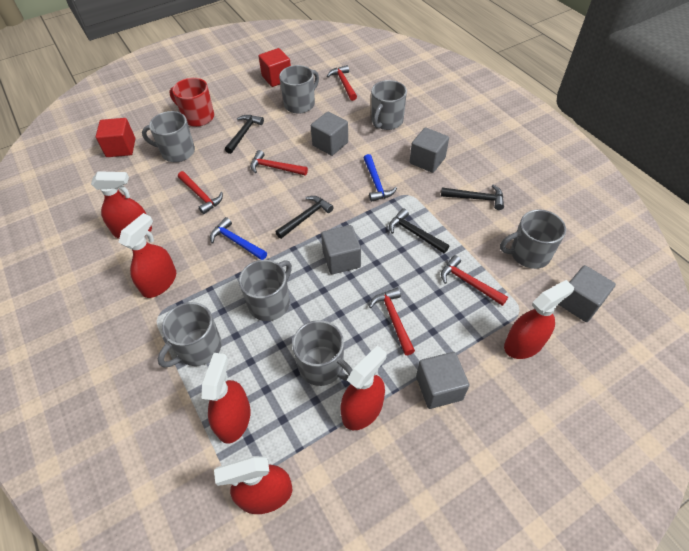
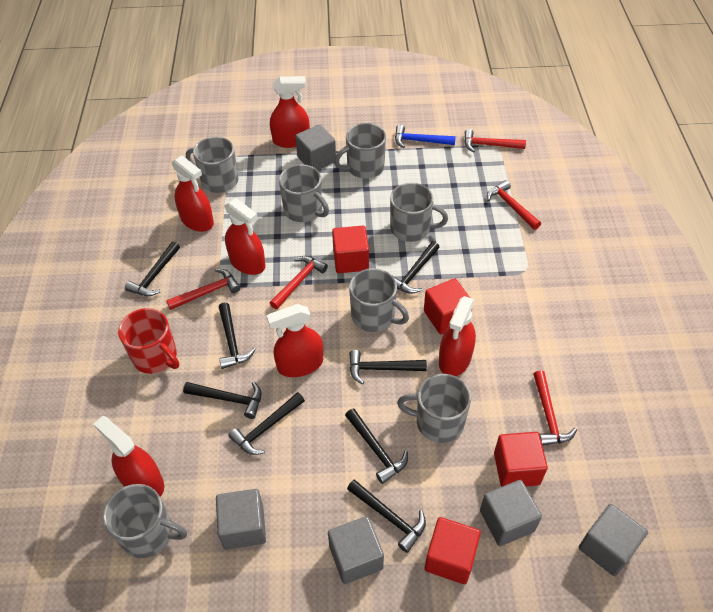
black hammer: [225,115,264,154] [275,196,333,239] [389,208,449,253] [441,185,504,210] = 4 -> [125,241,180,296] [183,382,262,419] [219,302,256,369] [228,392,305,455] [345,408,408,484] [347,479,426,553] [349,350,427,385] [393,241,439,294] = 8
blue hammer: [210,217,267,260] [364,154,397,202] = 2 -> [395,125,456,148] = 1
red cube: [96,118,135,157] [258,48,291,87] = 2 -> [332,226,369,273] [424,278,472,334] [425,517,481,584] [494,432,548,487] = 4

